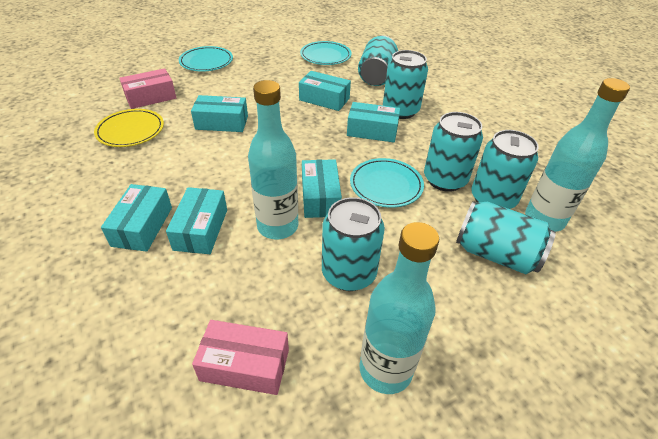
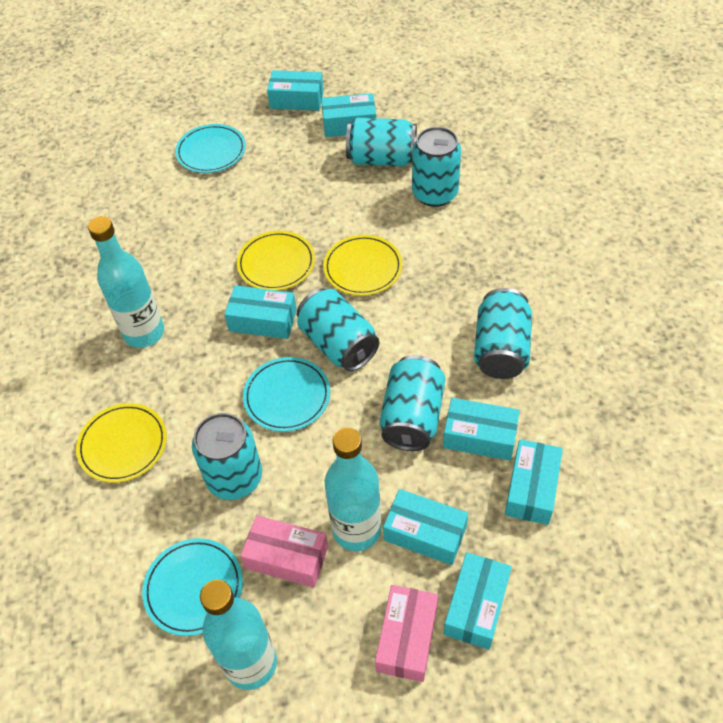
turquoise box: [101,184,172,252] [166,187,227,254] [191,95,248,132] [299,71,351,111] [302,159,342,218] [347,102,400,143] = 6 -> [224,285,297,339] [267,70,324,111] [321,93,376,137] [383,489,468,565] [443,398,520,460] [444,552,512,650] [505,439,563,525] = 7
yellow plate: [94,109,164,147] = 1 -> [76,403,167,483] [237,231,315,291] [323,235,403,296] = 3

